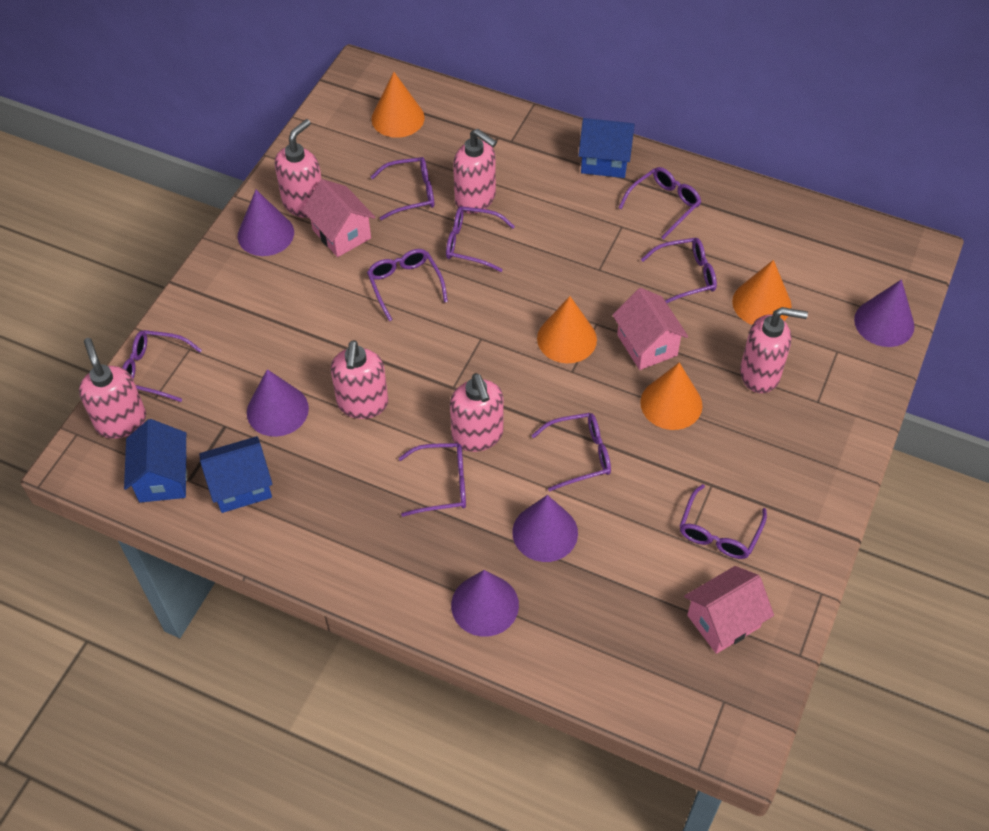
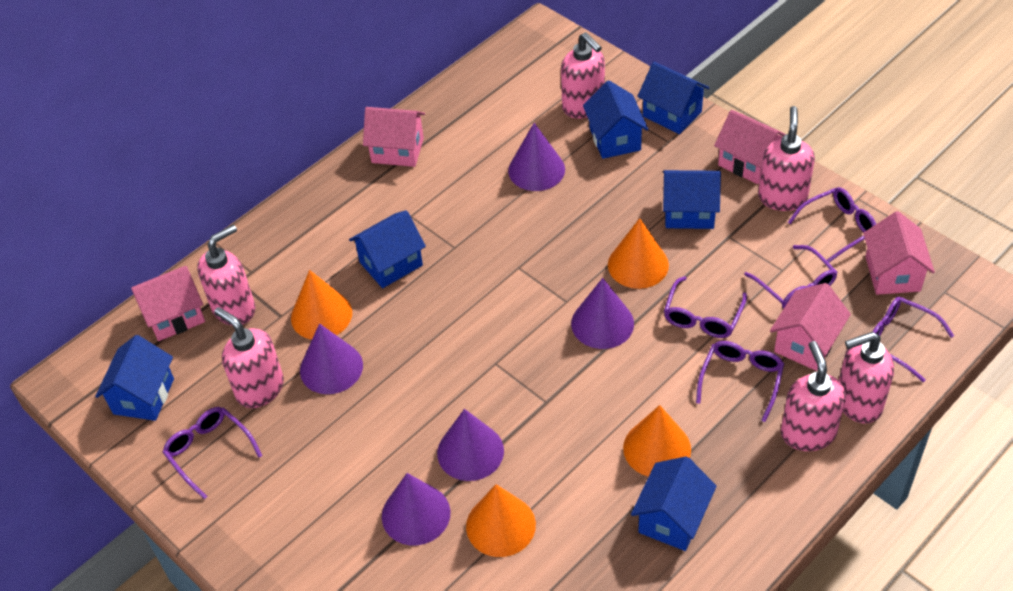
blue house: [124,419,187,503] [199,436,272,513] [578,118,635,178] = 3 -> [95,335,174,421] [349,210,426,288] [583,80,648,159] [631,456,717,551] [637,62,709,134] [663,170,721,229] = 6
pink house: [302,179,375,257] [613,288,688,370] [684,566,774,654] = 3 -> [131,266,205,341] [363,107,425,167] [714,110,786,184] [770,283,851,371] [863,211,935,295] = 5
purple glasses: [122,330,202,402] [367,249,448,322] [371,157,434,220] [399,443,466,517] [446,206,515,272] [531,413,611,492] [618,167,701,240] [641,238,717,303] [680,484,767,559] = 9 -> [163,407,262,499] [664,276,747,338] [696,341,784,422] [744,245,837,309] [788,187,876,263] [872,297,954,382] = 6

